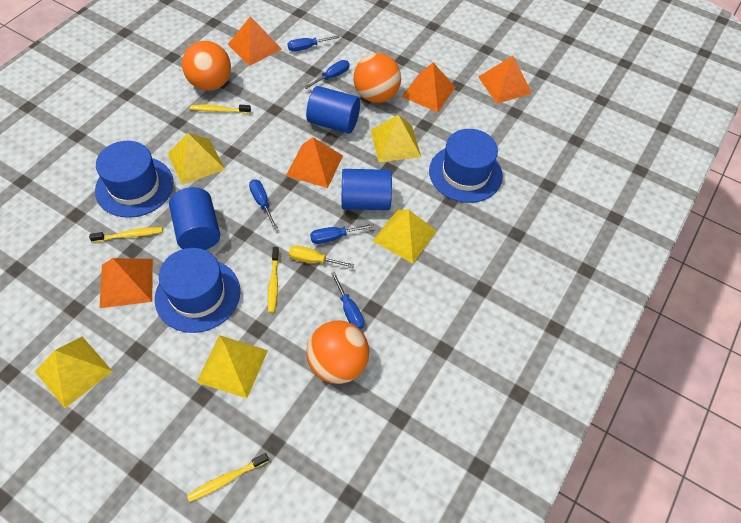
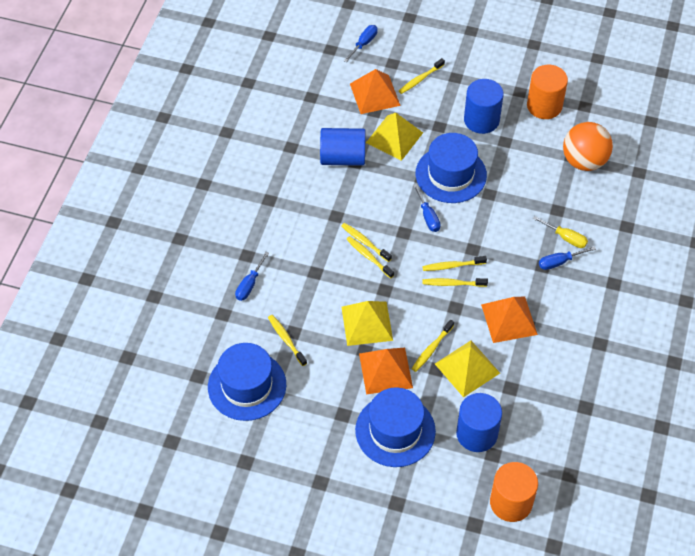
blue screwdriver: [249,179,278,229] [288,35,340,52] [304,60,349,89] [310,224,374,244] [331,272,364,330] = 5 -> [235,252,269,301] [344,25,378,62] [413,184,441,232] [539,246,596,270] = 4
orange ball: [182,41,231,90] [307,321,369,384] [354,53,401,103] = 3 -> [563,122,613,171] = 1
orange cylinder: none = 0 -> [490,462,538,522] [527,65,568,119] = 2
orange pyramid: [99,258,153,308] [228,16,282,66] [286,137,343,188] [402,63,456,112] [478,56,532,104] = 5 -> [350,69,401,114] [359,348,413,394] [481,297,538,343] = 3
yellow pyramid: [35,336,113,408] [168,133,225,185] [197,335,268,398] [371,115,421,162] [373,209,437,263] = 5 -> [342,301,393,346] [366,113,423,161] [435,341,500,398] = 3
yellow toothbrush: [89,227,163,242] [187,453,269,502] [190,105,251,114] [268,247,279,313] = 4 -> [268,315,307,366] [341,223,392,262] [346,236,394,279] [399,58,445,94] [412,320,454,372] [422,256,487,271] [423,278,488,287] = 7

